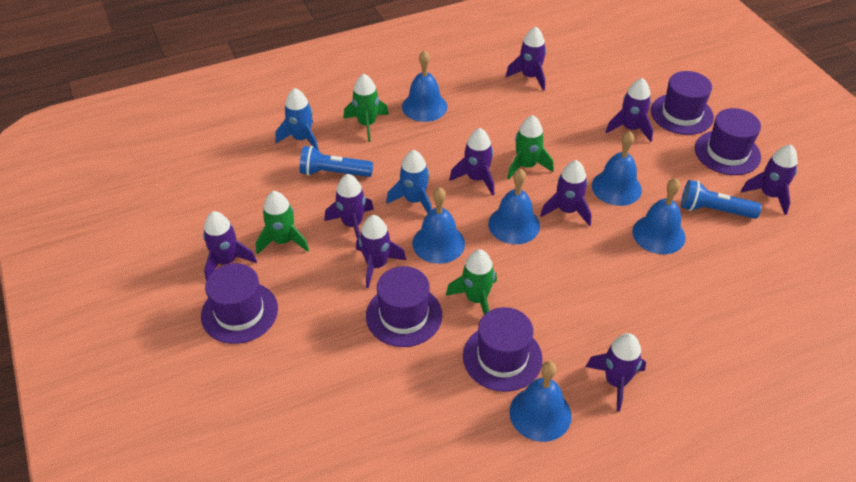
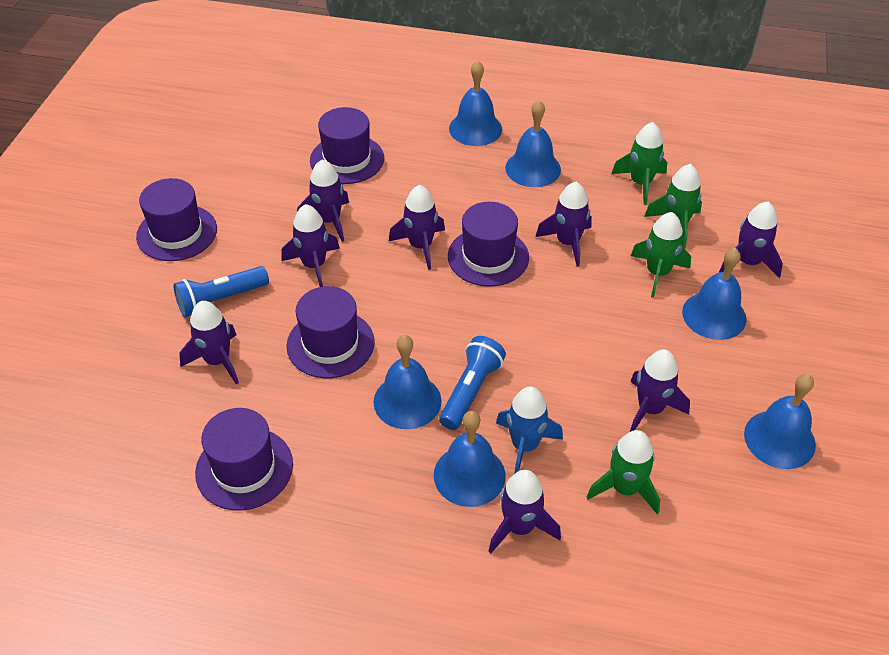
blue rocket: [275,88,319,151] [386,150,432,213] = 2 -> [496,387,563,474] = 1
purple rocket: [203,211,257,281] [325,174,374,240] [356,215,406,288] [449,128,494,196] [506,26,546,91] [540,160,592,226] [586,333,646,412] [606,78,653,142] [741,145,798,215] = 9 -> [179,301,239,384] [281,204,340,287] [297,159,349,242] [388,185,445,270] [488,470,561,554] [536,182,592,267] [630,349,690,432] [719,201,783,278] = 8

